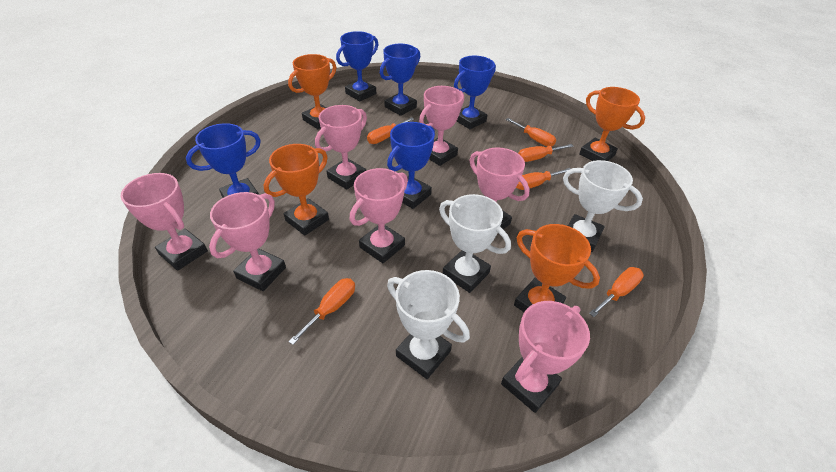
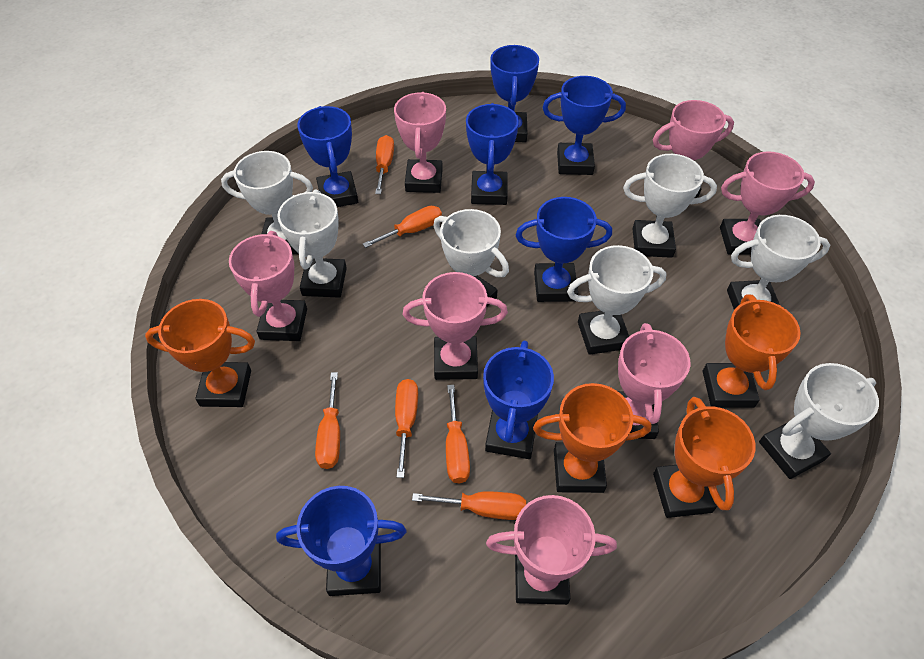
blue trophy: [186,123,261,198] [336,31,379,101] [380,44,420,116] [387,122,435,209] [454,56,496,129] = 5 -> [276,486,406,596] [297,106,358,207] [466,103,519,205] [483,341,554,459] [490,45,539,142] [516,197,612,302] [543,76,626,175] = 7
white trophy: [387,270,470,379] [439,194,511,293] [563,160,643,252] = 3 -> [221,151,313,254] [277,190,347,298] [433,209,509,307] [567,245,667,355] [623,154,717,258] [727,215,830,310] [759,363,879,479] = 7

